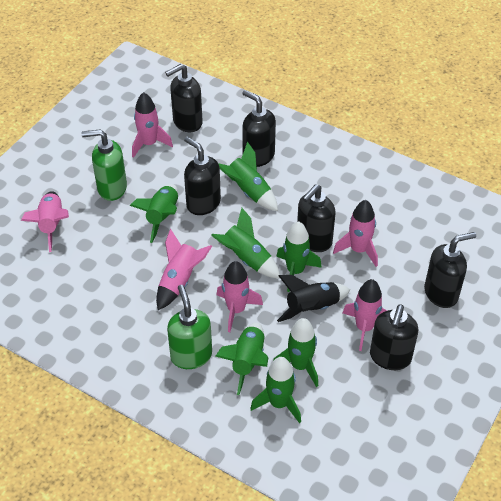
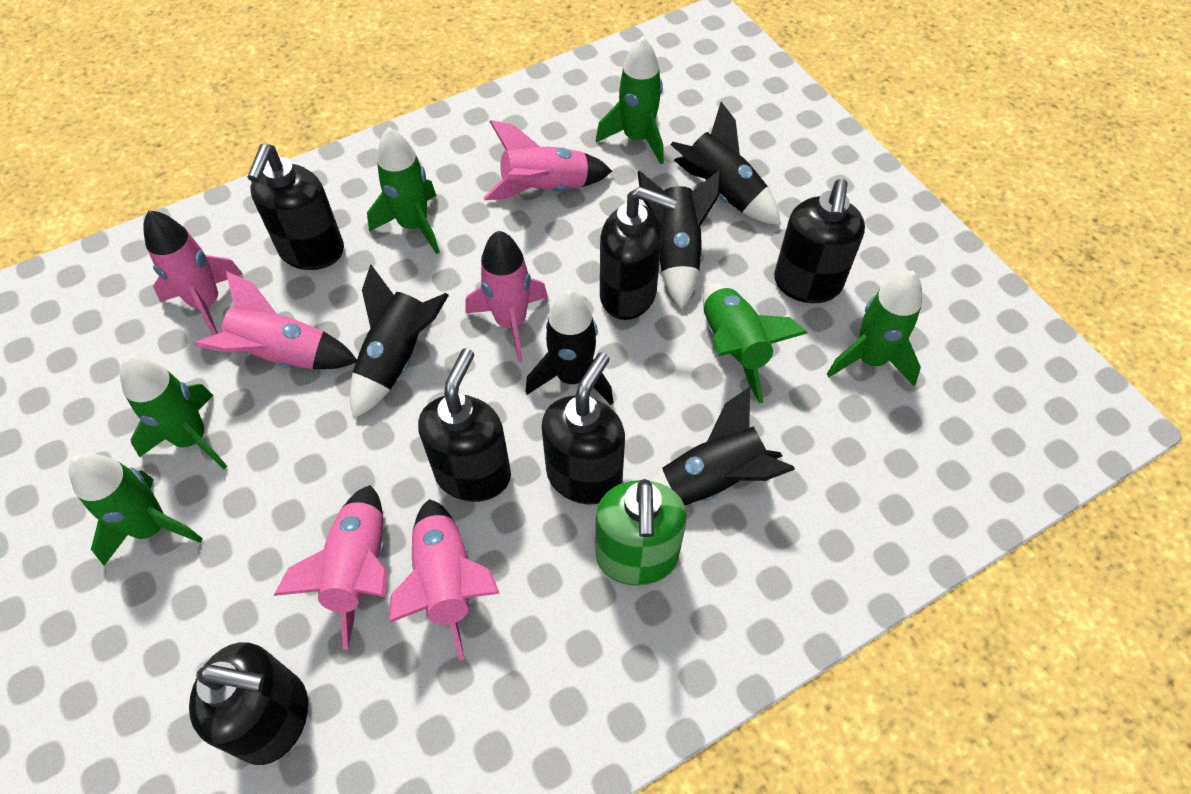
black rocket: [277,275,350,322] = 1 -> [350,264,449,419] [525,290,613,405] [637,170,721,309] [649,387,795,505] [670,102,781,225] = 5
green rocket: [129,184,178,243] [211,208,280,278] [215,323,268,395] [218,141,278,211] [250,357,301,423] [273,318,318,387] [276,221,322,292] = 7 -> [68,453,203,566] [120,356,227,469] [367,127,440,254] [596,36,664,164] [703,283,807,403] [827,271,922,386] = 6
green soap dispenser: [82,129,127,201] [167,285,212,369] = 2 -> [596,479,687,586] = 1

